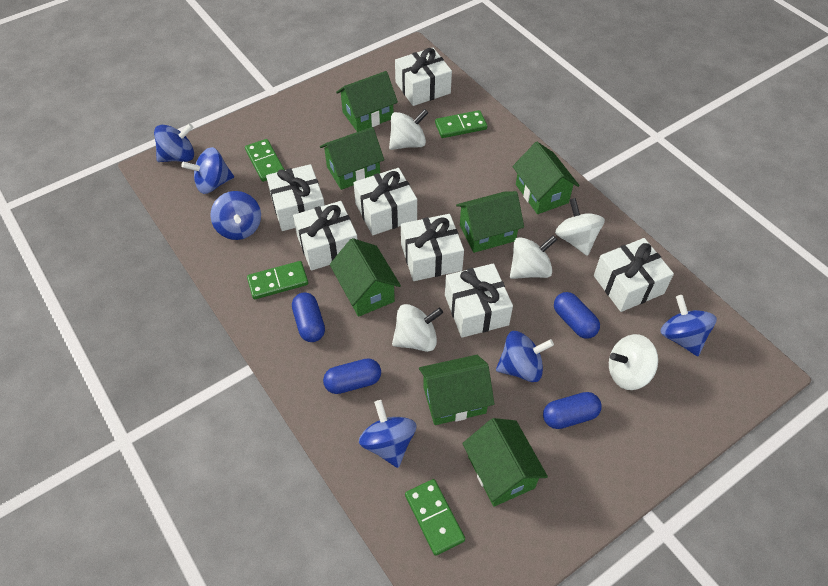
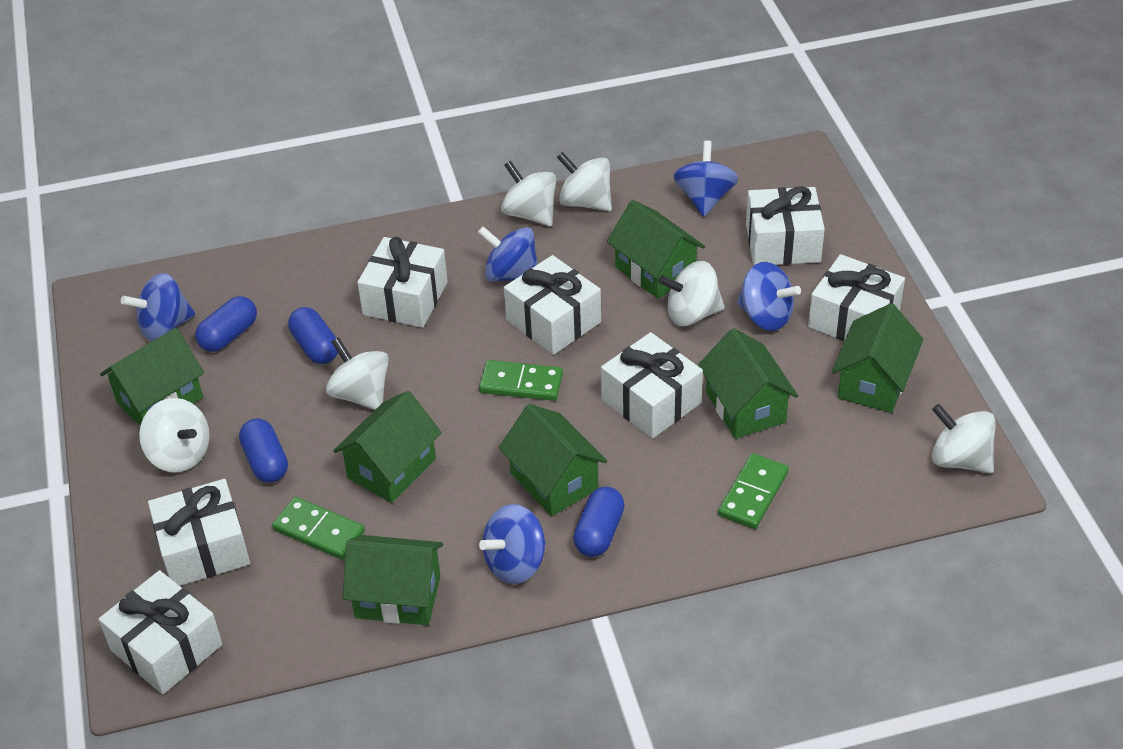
blue spinning top: [154,123,194,162] [181,147,234,194] [211,191,261,240] [359,400,417,468] [496,331,554,382] [660,295,717,356] = 6 -> [121,273,195,341] [478,226,538,282] [479,504,546,584] [673,140,738,217] [737,262,801,331] = 5
green domino: [245,139,285,182] [247,261,308,299] [405,479,465,556] [435,110,487,138] = 4 -> [272,497,365,560] [479,360,563,401] [718,453,789,529] = 3
white spinning top: [389,109,428,150] [392,304,443,352] [510,235,557,279] [555,198,605,256] [609,334,658,390] = 5 -> [139,398,210,472] [326,337,389,410] [501,160,556,226] [557,152,612,211] [658,261,725,326] [932,404,996,474] = 6

